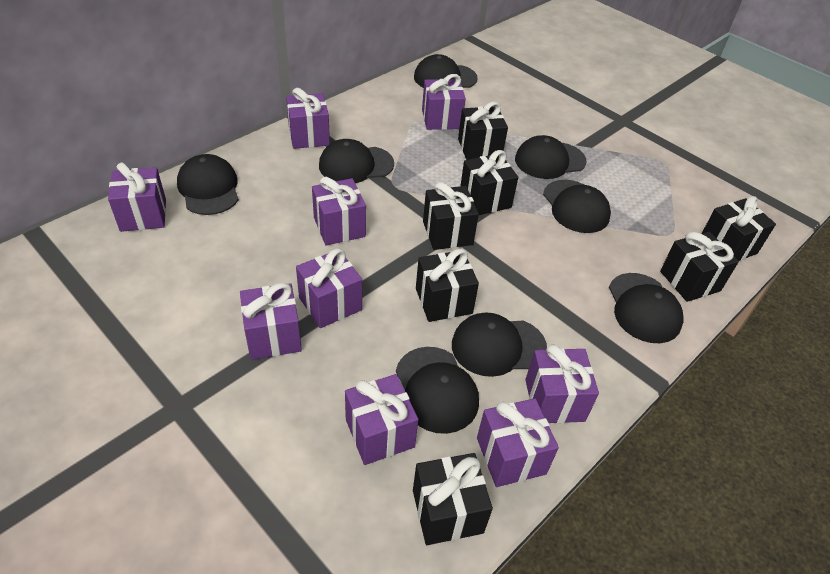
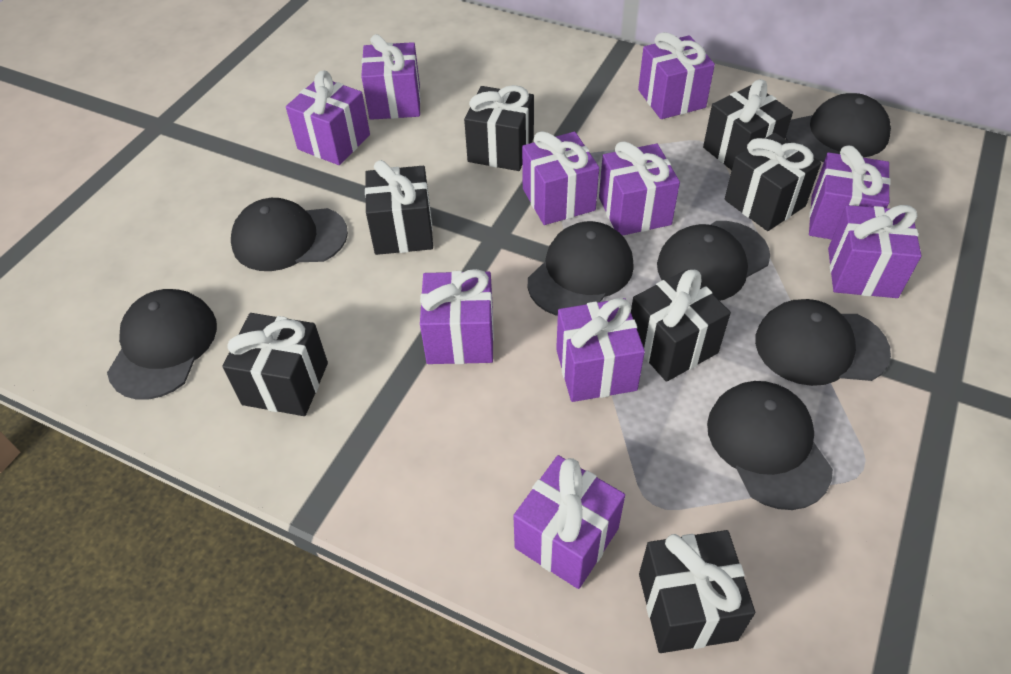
black cap: [177,154,239,215] [319,139,394,183] [396,347,479,434] [414,54,478,88] [452,313,547,377] [515,135,586,179] [543,180,611,233] [609,273,683,343] = 8 -> [107,289,217,400] [231,198,348,271] [528,221,634,316] [657,221,770,301] [707,381,833,510] [755,299,891,386] [785,93,891,162] = 7
purple gift: [108,162,166,232] [240,282,302,360] [286,88,330,149] [296,248,362,328] [312,177,366,245] [345,374,419,465] [422,74,466,130] [477,398,559,487] [525,344,599,423] = 9 -> [286,71,370,165] [361,34,421,120] [420,269,494,364] [513,455,625,589] [522,131,599,225] [556,298,645,402] [599,141,680,236] [638,32,715,119] [809,145,890,240] [828,205,922,298] = 10

